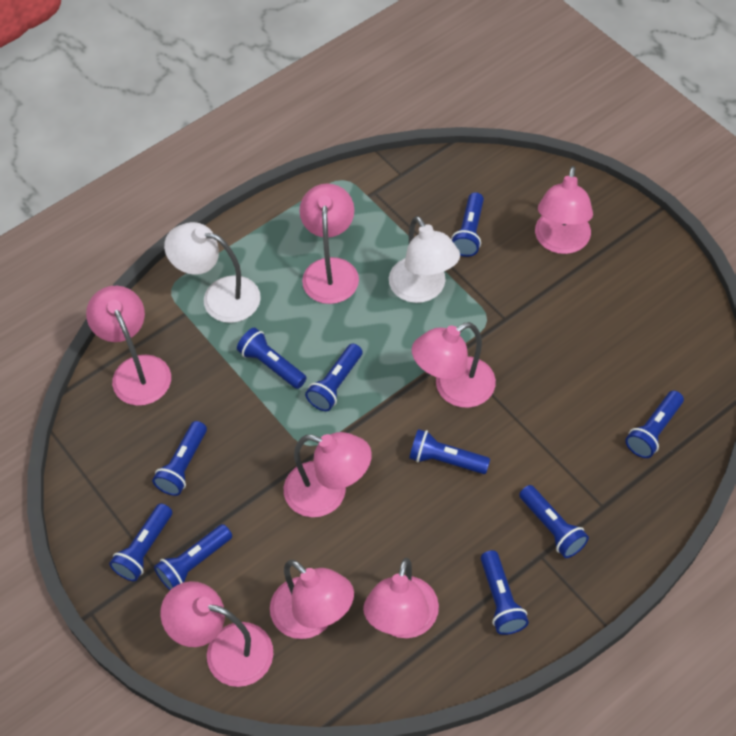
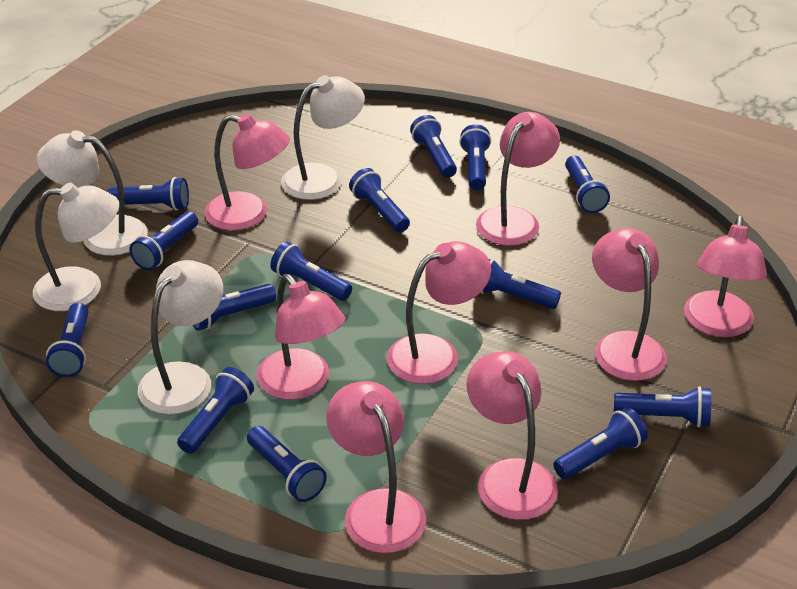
blue flashlight: [109,503,172,581] [152,421,207,496] [154,524,232,590] [237,328,307,389] [305,344,362,411] [409,429,490,474] [451,192,484,257] [481,550,529,635] [519,485,589,558] [625,390,684,458] = 10 -> [46,303,89,377] [107,177,189,211] [129,211,198,270] [177,367,254,454] [193,284,276,331] [247,426,327,502] [270,242,352,301] [349,168,410,232] [410,115,457,178] [459,124,491,190] [480,259,561,309] [553,407,648,479] [565,156,610,213] [614,386,711,427] = 14
white lamp: [164,222,261,323] [389,216,460,303] = 2 -> [33,183,119,311] [37,130,148,256] [138,260,223,414] [281,75,365,200] = 4

